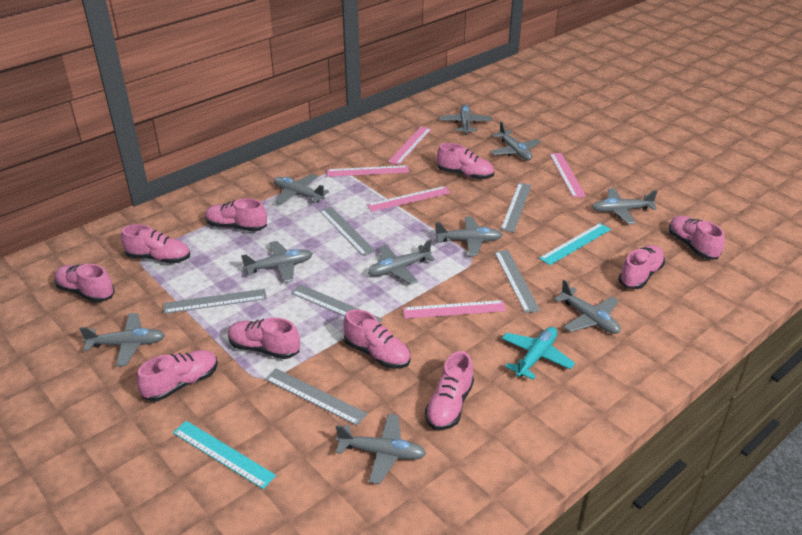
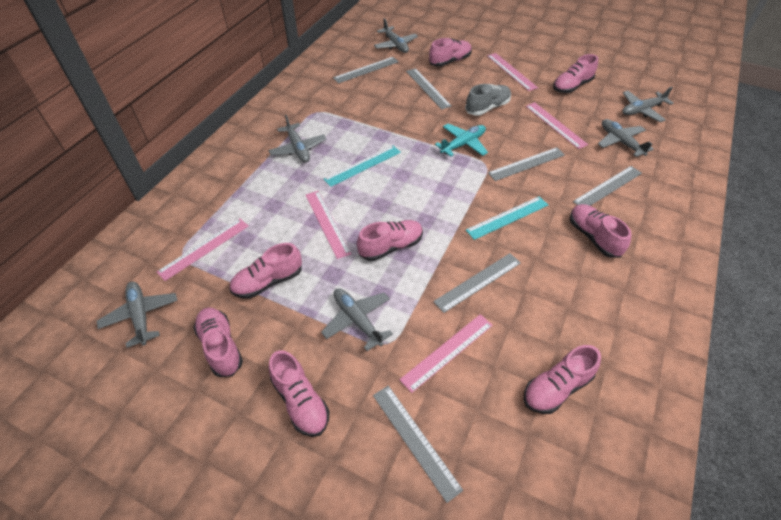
grey plane: [79,313,165,367] [241,241,313,283] [274,174,329,205] [336,414,426,484] [368,240,435,285] [435,217,503,256] [440,104,492,135] [490,121,541,160] [554,280,621,334] [592,188,658,224] = 10 -> [97,282,178,348] [268,115,326,163] [321,288,393,351] [374,18,418,53] [598,119,654,157] [622,87,674,122] = 6
grey shoe: none = 0 -> [465,84,511,116] = 1
pink shoe: [54,264,115,303] [121,224,190,264] [136,350,218,402] [205,198,267,232] [228,318,300,359] [343,309,411,369] [425,351,474,430] [437,143,494,179] [619,245,665,289] [668,215,725,259] = 10 -> [193,307,243,377] [229,243,302,299] [269,350,329,437] [357,220,423,261] [429,38,472,67] [524,345,601,414] [553,54,598,93] [570,204,631,258] = 8

